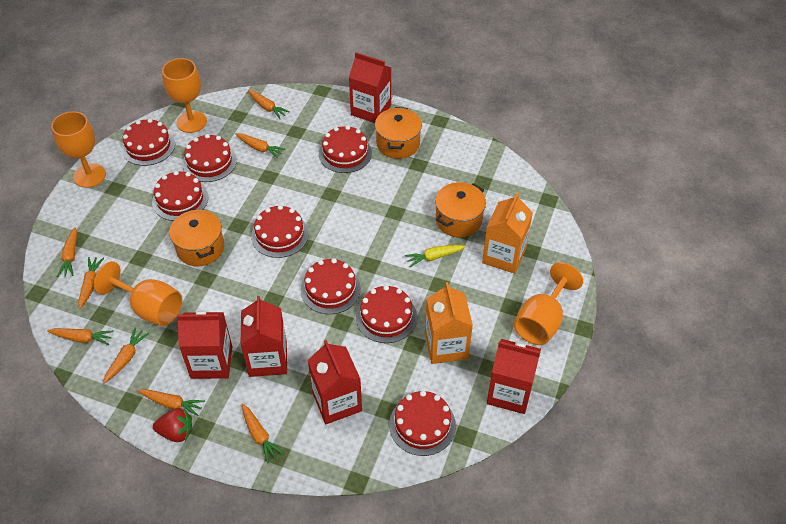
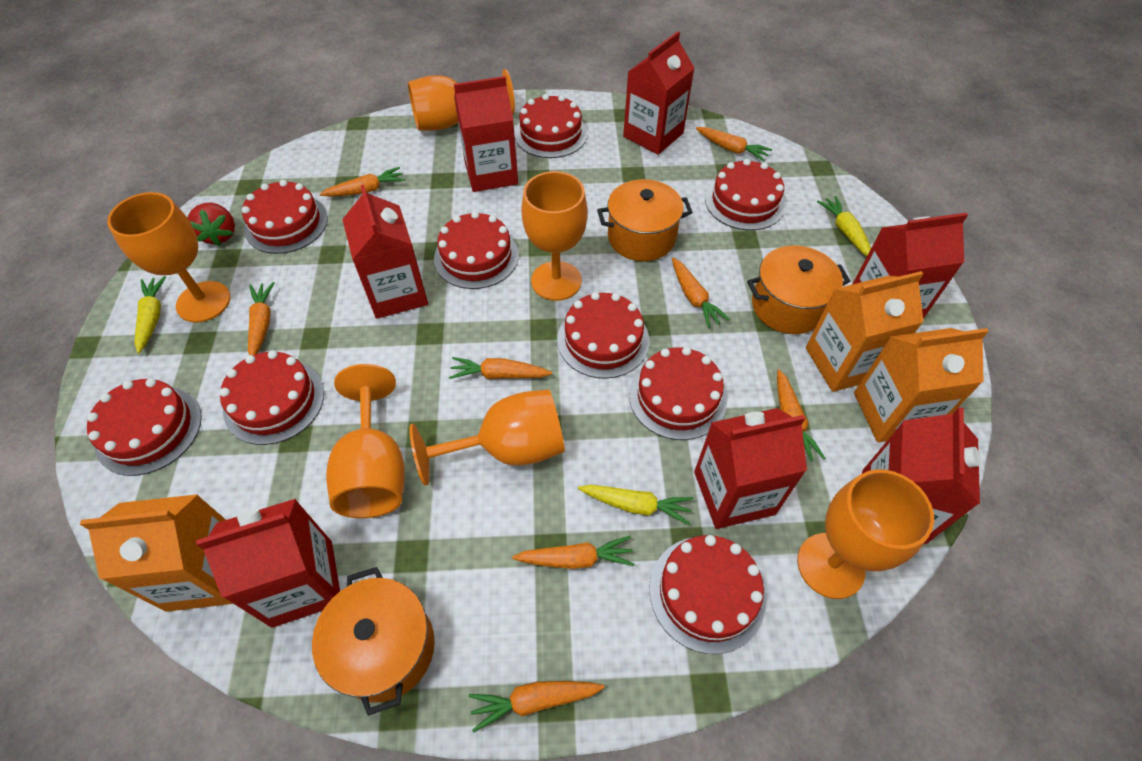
orange carton: [425,282,473,364] [482,193,533,274] = 2 -> [80,494,233,612] [806,271,924,392] [854,328,989,442] = 3
orange goblet: [51,111,106,188] [94,261,182,326] [162,58,207,133] [514,262,583,345] = 4 -> [107,192,231,323] [326,364,405,518] [408,69,515,131] [410,389,565,486] [521,171,588,301] [797,470,934,599] = 6
red cake: [122,118,175,166] [152,171,208,221] [182,134,237,182] [251,205,309,258] [301,258,361,314] [319,125,372,173] [356,285,417,343] [389,391,456,456] = 8 -> [87,378,202,476] [220,350,324,445] [242,180,328,254] [434,211,519,289] [514,94,588,158] [557,292,649,379] [629,347,727,440] [649,535,766,654] [705,159,785,230] = 9
red carton: [177,310,232,379] [240,296,287,377] [308,340,362,424] [349,52,391,123] [487,339,541,414] = 5 -> [196,499,340,628] [342,185,428,319] [454,76,518,192] [623,31,694,155] [694,408,807,529] [853,213,968,319] [862,407,981,545] = 7
yellow carrot: [405,245,466,267] = 1 -> [134,276,166,353] [578,485,693,525] [817,196,871,256] = 3

